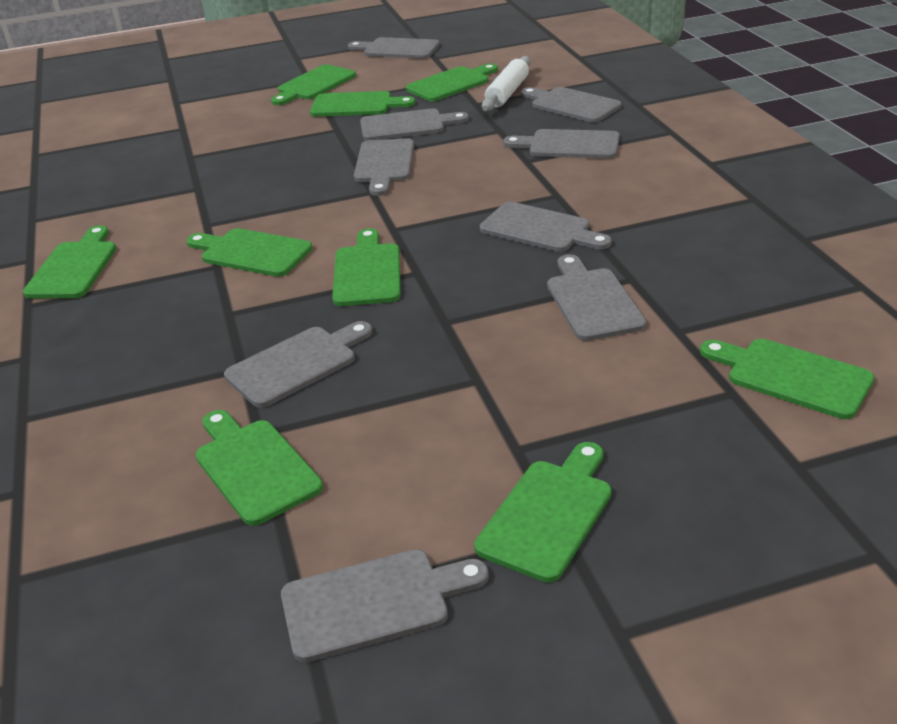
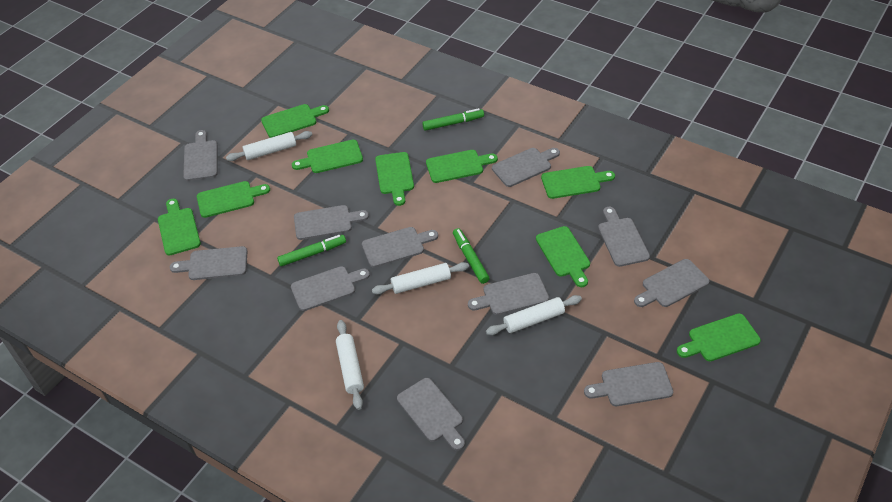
green marker: none = 0 -> [277,235,346,267] [422,108,484,131] [453,228,490,284] = 3
grey cutting board: [224,321,372,408] [281,549,489,662] [348,37,440,59] [354,139,414,196] [360,109,469,141] [480,202,612,252] [503,129,620,159] [521,87,621,123] [547,254,646,341] = 9 -> [170,246,248,280] [183,130,218,181] [291,266,370,311] [294,205,369,240] [362,227,438,268] [397,378,465,451] [468,273,549,315] [492,148,560,187] [584,362,673,406] [598,207,650,267] [634,259,710,307] = 11
white rolling pin: [482,56,531,112] = 1 -> [226,131,312,161] [336,320,364,410] [372,262,469,295] [486,295,582,335] = 4

